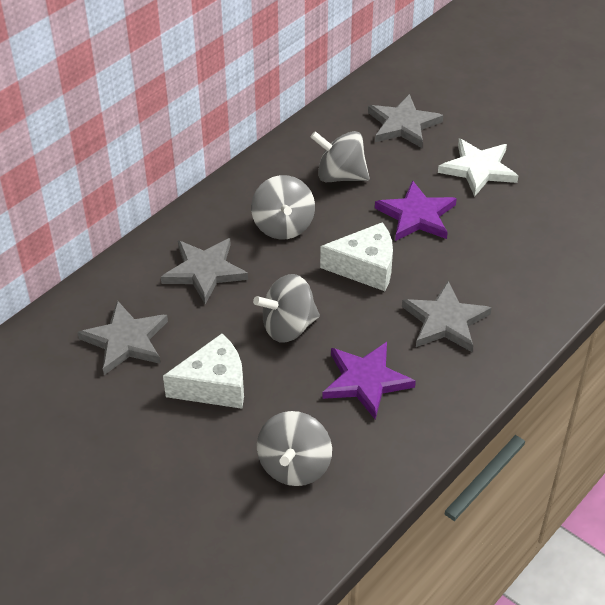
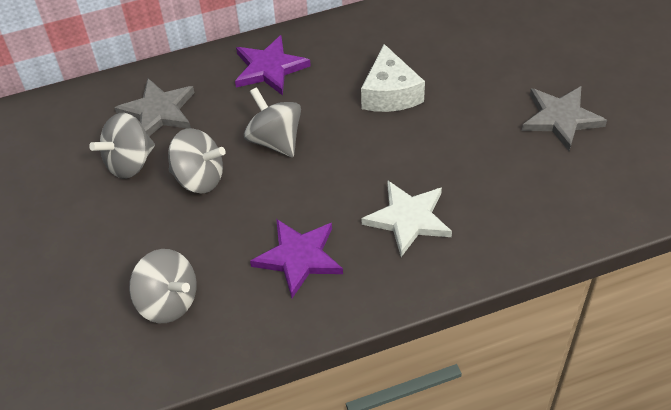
grey star: [77,300,168,375] [161,238,248,304] [368,94,443,148] [402,281,492,352] = 4 -> [114,78,195,136] [522,86,607,151] = 2
white cheese: [163,334,244,409] [320,222,393,291] = 2 -> [361,44,425,112] = 1

